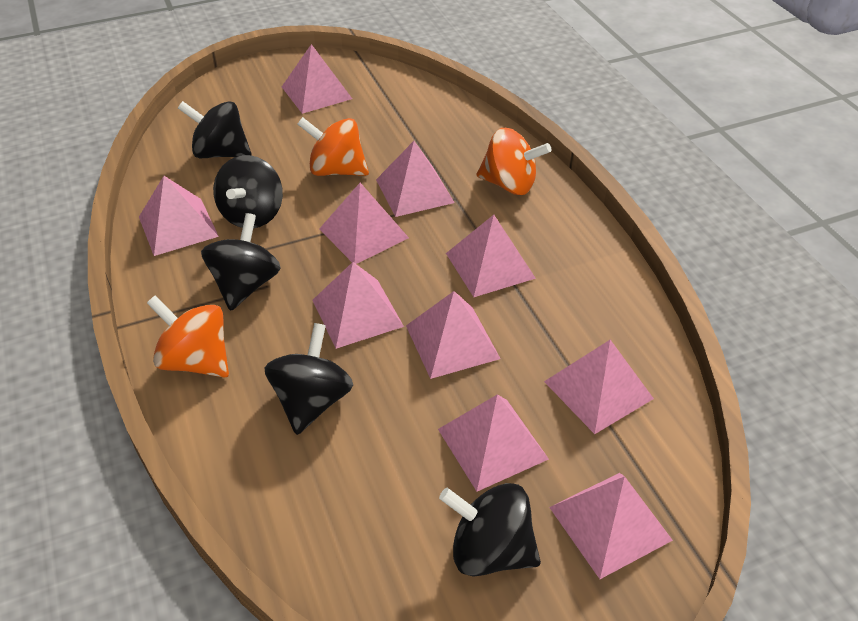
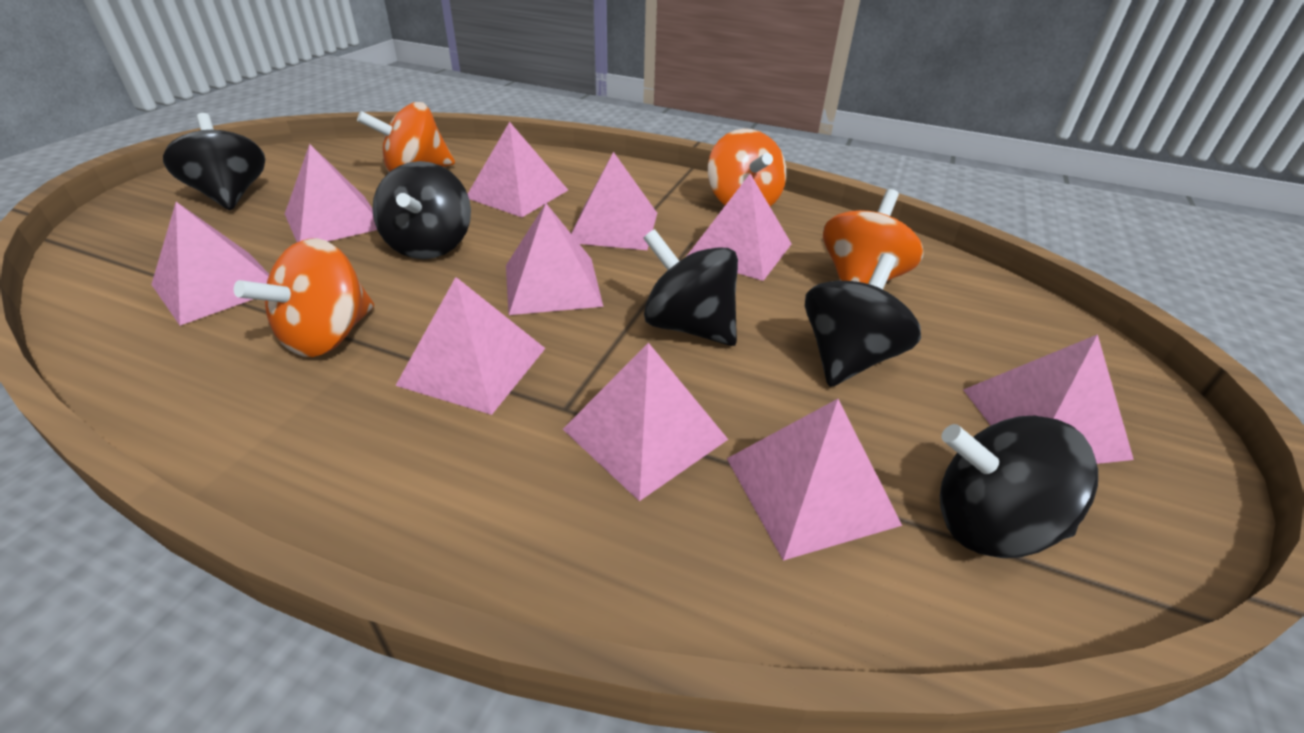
orange spinning top: [147,296,229,378] [297,117,369,176] [476,128,551,195] = 3 -> [234,238,374,357] [357,102,455,173] [708,129,786,206] [823,189,923,284] = 4

